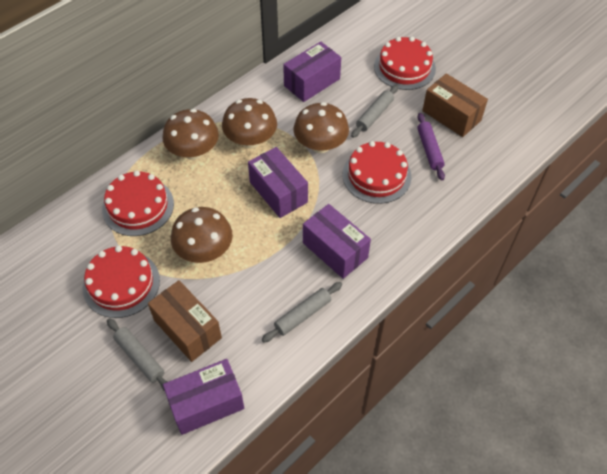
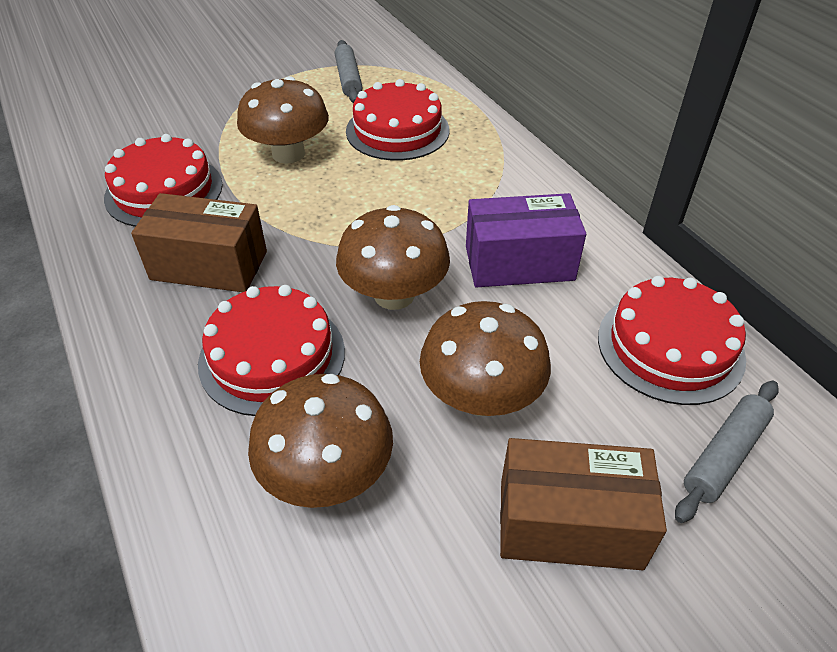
grey rolling pin: [107,318,167,391] [262,282,342,343] [351,85,398,138] = 3 -> [335,40,362,103] [675,381,779,523] = 2
purple box: [163,359,244,435] [248,147,308,218] [283,41,341,102] [303,204,371,279] = 4 -> [466,193,586,287] = 1
purple rolling pin: [417,113,445,180] = 1 -> none = 0

